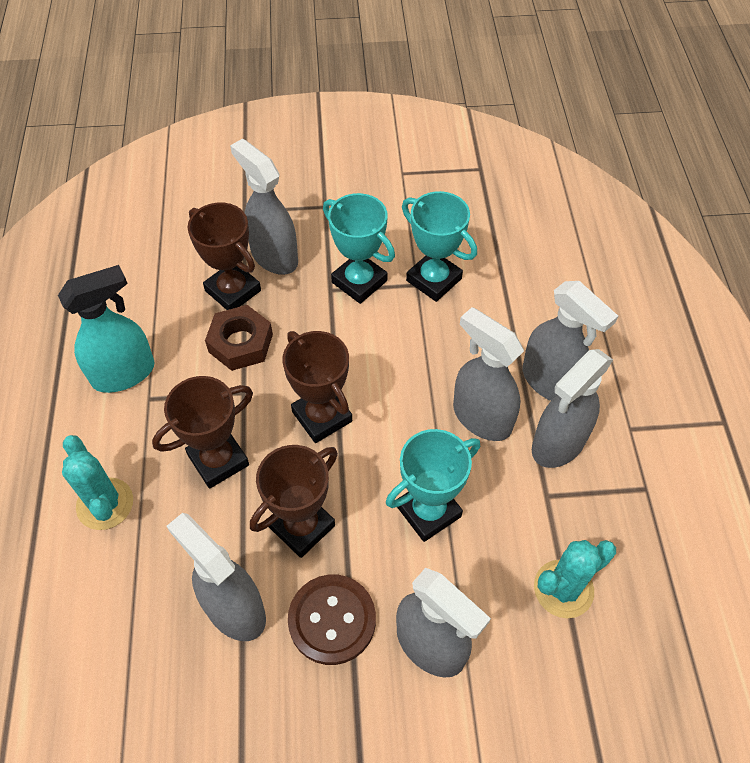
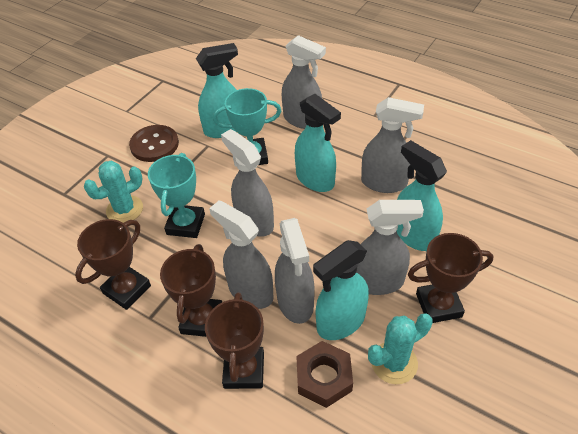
turquoise spray bottle: [58,265,155,393] = 1 -> [196,43,238,138] [295,94,341,192] [313,240,369,340] [397,140,447,251] = 4
turquoise trophy: [323,193,395,304] [386,429,480,542] [402,191,477,302] = 3 -> [148,153,205,238] [213,88,281,165] = 2

